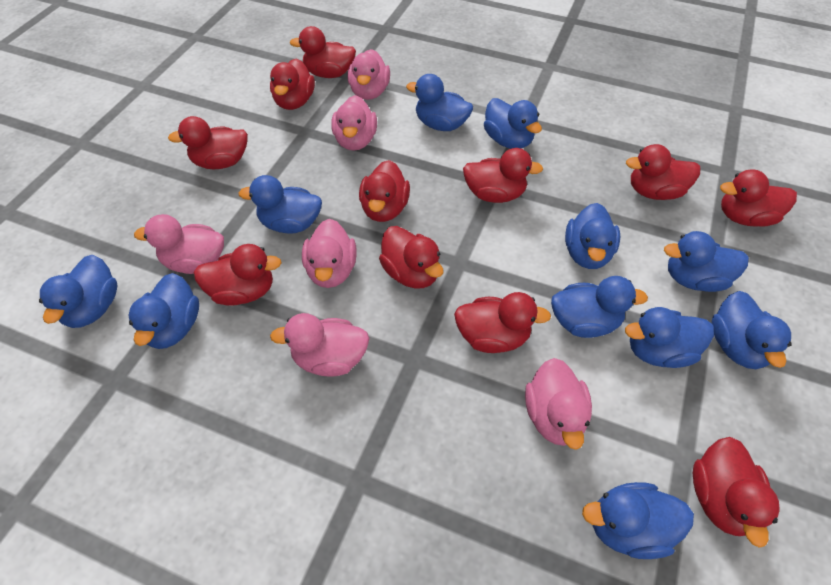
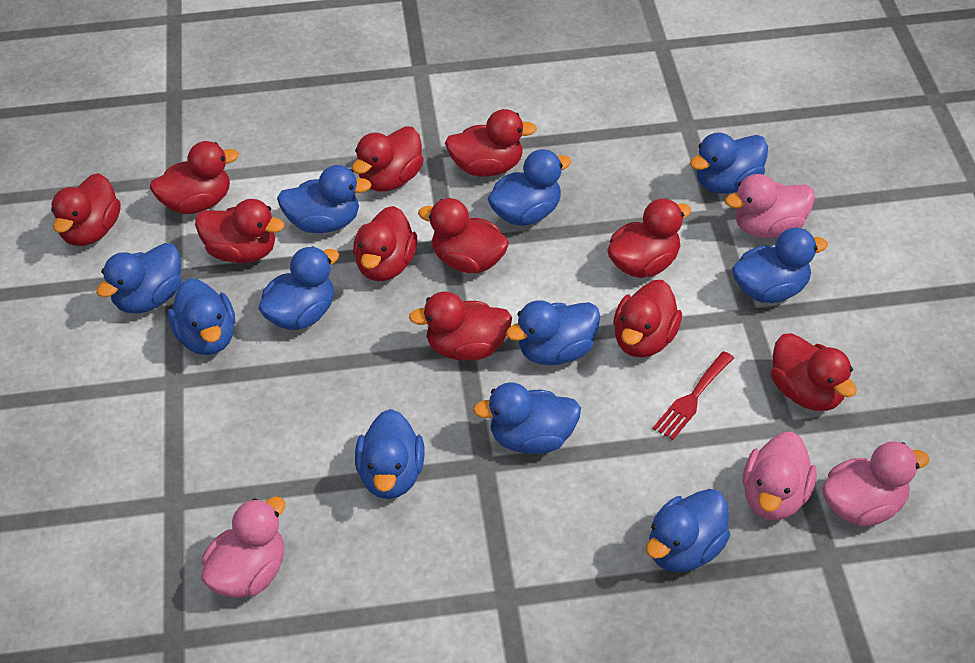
pink duck: [134,214,224,274] [270,313,370,377] [302,219,357,288] [331,95,377,151] [348,49,390,100] [525,358,592,450] = 6 -> [201,497,286,598] [725,174,815,238] [743,432,817,521] [822,441,929,527] = 4
red fork: none = 0 -> [653,351,734,440] = 1

